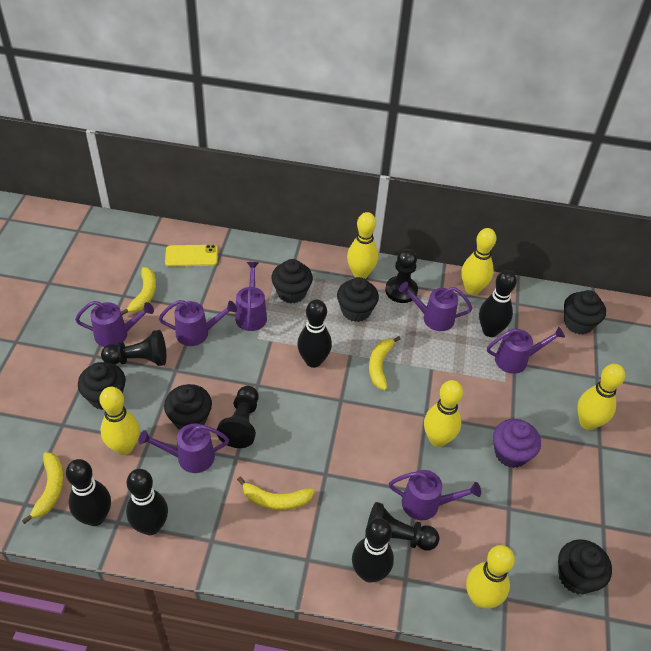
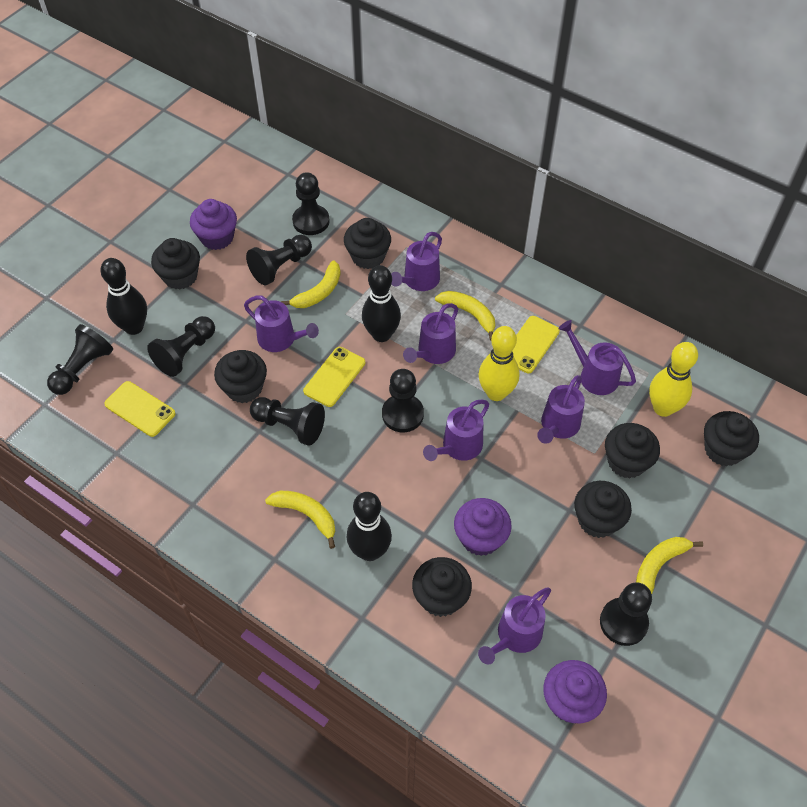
black bowling pin: [66,459,111,526] [126,469,168,535] [297,299,332,368] [352,518,394,583] [479,270,517,337] = 5 -> [100,258,147,335] [347,492,392,561] [362,265,401,342] = 3
black cupcake: [78,362,126,410] [164,384,212,430] [271,259,313,304] [337,277,379,322] [558,539,612,595] [564,290,606,335] = 6 -> [151,238,200,290] [214,350,267,403] [344,218,391,269] [412,557,472,617] [574,481,632,538] [605,423,660,478] [704,411,759,466] = 7
black pawn: [101,330,166,366] [217,386,259,448] [365,502,439,551] [385,249,418,303] = 4 -> [47,324,113,395] [147,316,215,377] [246,235,312,285] [250,397,325,446] [292,172,330,235] [382,369,424,432] [600,582,652,646] = 7
purple cupcake: [493,419,541,468] = 1 -> [190,199,237,250] [454,498,512,556] [543,660,607,723] = 3
yellow bowling pin: [100,387,140,455] [347,212,378,279] [424,380,463,447] [461,228,497,295] [466,545,515,608] [577,364,625,430] = 6 -> [479,326,519,401] [649,342,698,417] = 2
yellow phone: [165,245,218,266] = 1 -> [104,381,176,437] [303,347,365,407] [512,316,560,373] = 3

